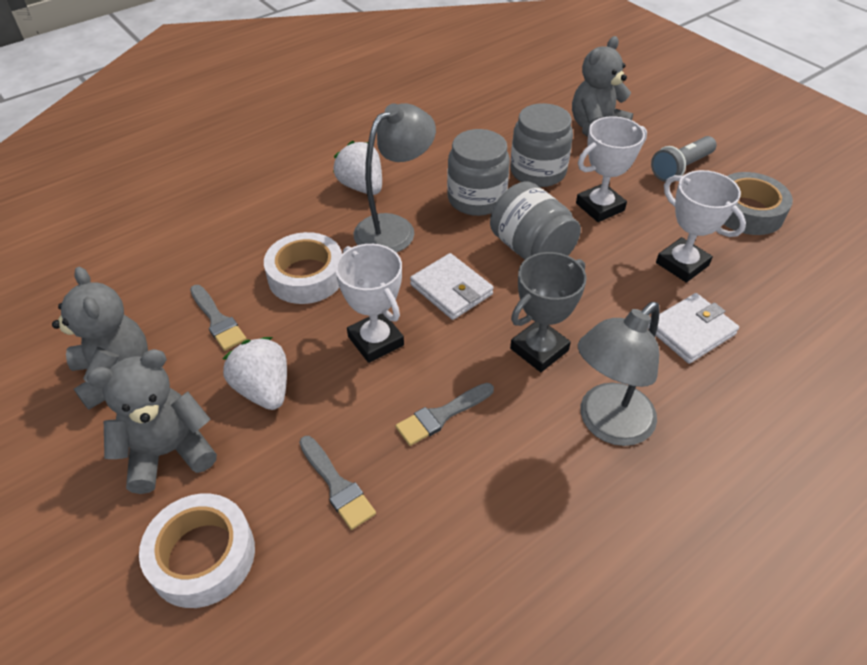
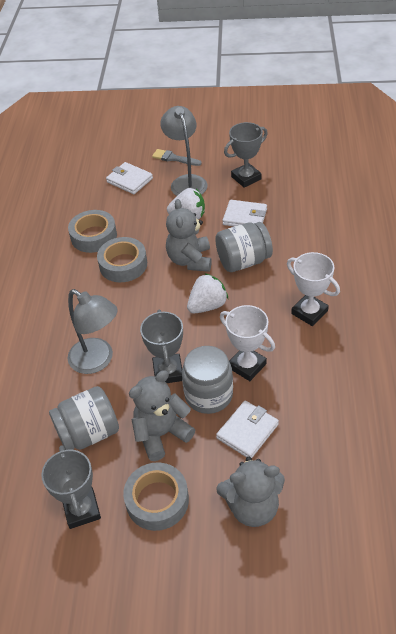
grey brush: [190,285,247,351] [299,436,376,530] [395,383,494,446] = 3 -> [152,149,202,166] = 1
grey flashlight: [651,136,717,182] = 1 -> none = 0
grey tape: [724,172,793,235] = 1 -> [68,210,117,253] [97,237,147,282] [123,462,189,531] = 3
grey trophy: [510,252,587,372] = 1 -> [41,445,101,529] [140,309,183,383] [224,122,268,188] = 3
white tape: [139,494,255,608] [264,232,342,304] = 2 -> none = 0
white trophy: [335,244,404,363] [576,116,647,222] [656,170,746,283] = 3 -> [220,305,275,381] [287,252,340,326] = 2
white wallet: [410,253,494,320] [648,293,739,364] = 2 -> [106,162,153,194] [216,401,279,458] [222,200,267,226] = 3

